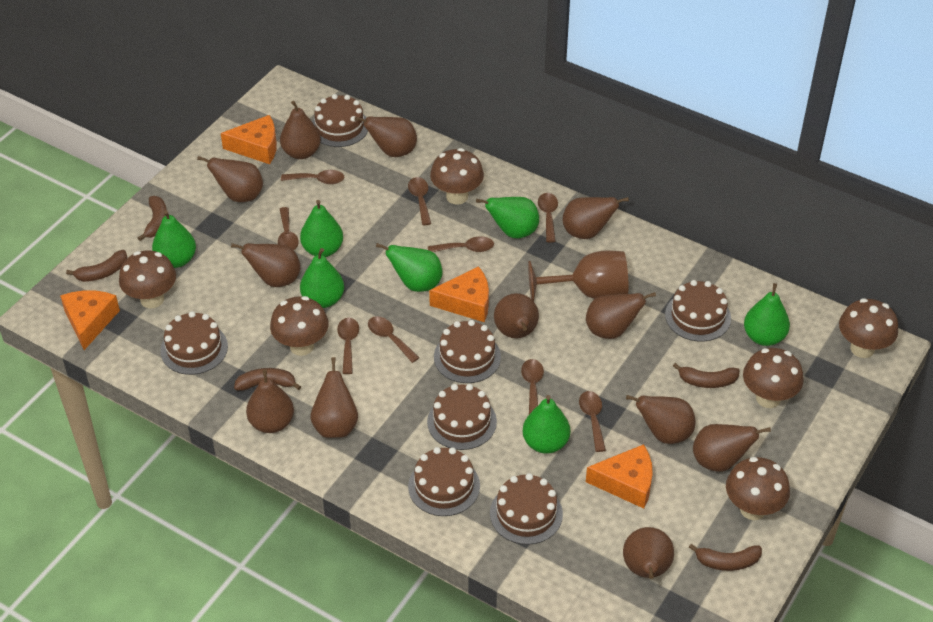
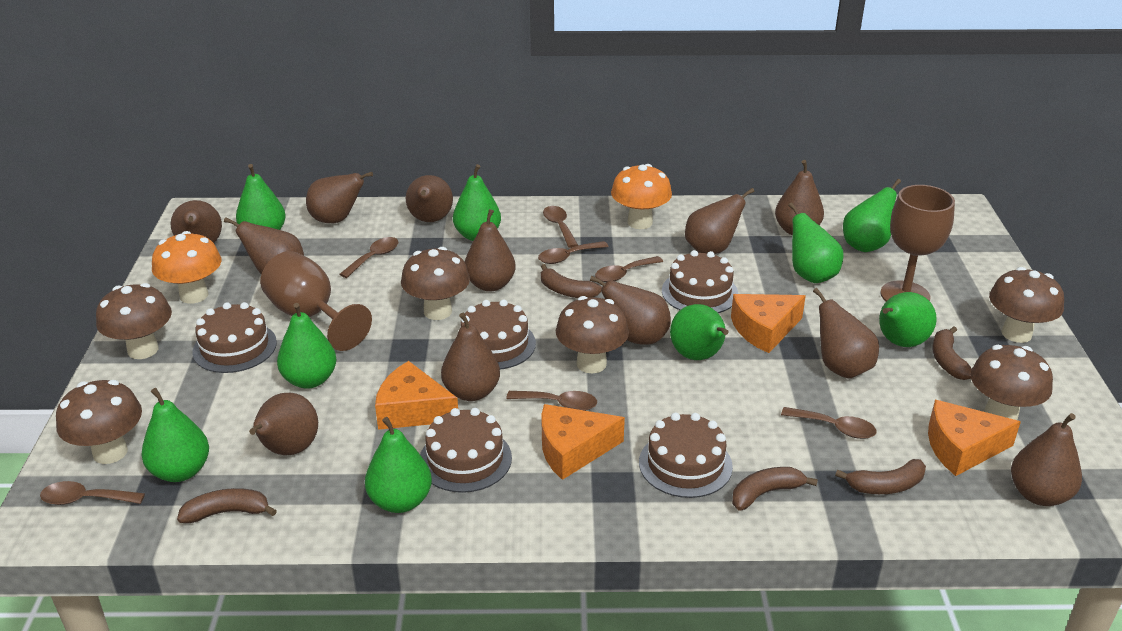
brown cake: [161,311,228,375] [312,94,368,147] [408,447,480,516] [427,384,497,450] [434,320,501,383] [490,473,563,545] [665,280,731,342] = 7 -> [193,302,277,373] [420,408,512,493] [460,300,536,369] [639,413,733,498] [662,250,738,313] = 5
brown goblet: [528,250,629,301] = 1 -> [260,251,372,351] [880,185,955,301] = 2
brown spoon: [278,207,299,250] [281,170,345,184] [337,318,359,374] [368,316,419,363] [408,177,431,225] [428,237,494,252] [521,359,544,414] [538,193,558,242] [579,391,606,452] = 9 -> [40,481,145,505] [339,237,398,278] [506,391,597,411] [538,241,609,264] [543,206,578,248] [595,256,663,282] [781,407,876,439] = 7
green pear: [152,210,196,268] [300,200,343,257] [300,248,344,308] [376,243,443,292] [476,197,539,238] [522,395,570,454] [744,283,790,346] = 7 -> [141,388,209,482] [236,164,286,230] [277,303,337,389] [365,417,432,513] [453,164,501,241] [670,304,728,360] [788,203,844,283] [843,179,901,252] [879,292,937,347] = 9
orange mushroom: none = 0 -> [152,231,221,304] [611,164,672,229] = 2

